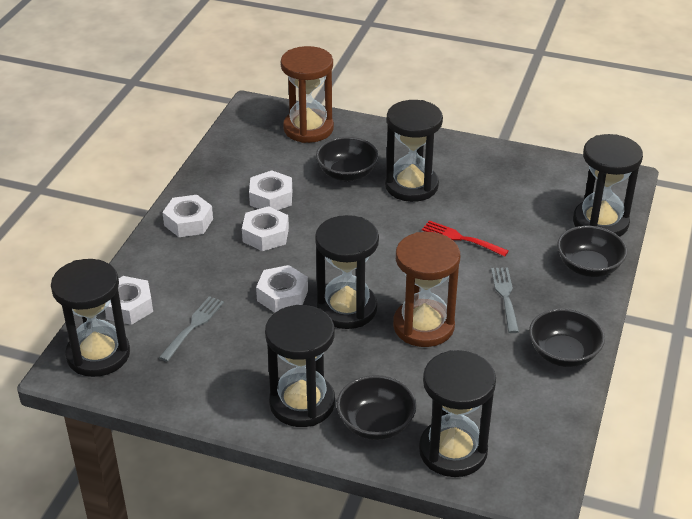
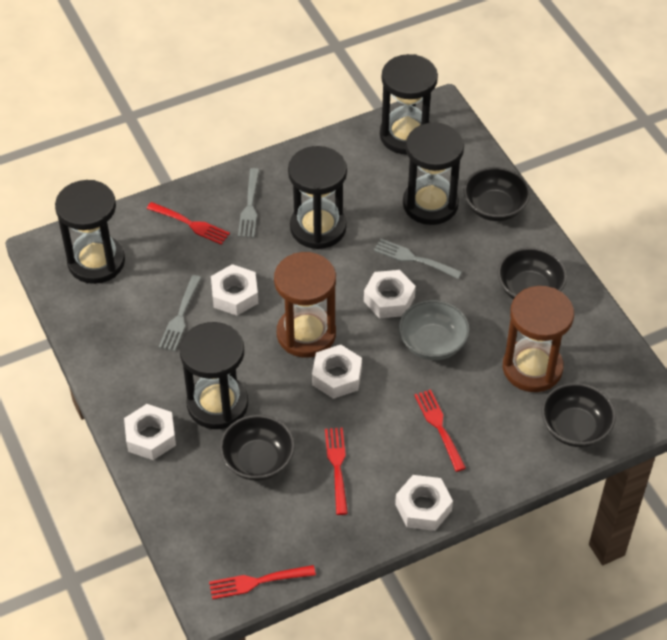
black hourglass: [51,259,130,377] [265,305,335,427] [315,215,379,329] [385,100,443,202] [419,350,496,477] [573,134,643,237] = 6 -> [55,180,125,284] [180,322,248,429] [288,146,347,249] [380,54,438,155] [403,122,464,225] = 5
grey bowl: none = 0 -> [399,300,470,360] = 1
grey fork: [159,296,224,362] [491,267,519,333] = 2 -> [159,275,202,351] [238,168,260,238] [374,239,462,279] = 3
red fork: [422,220,509,257] = 1 -> [147,202,230,245] [209,565,316,599] [325,428,348,515] [414,389,466,472] = 4

